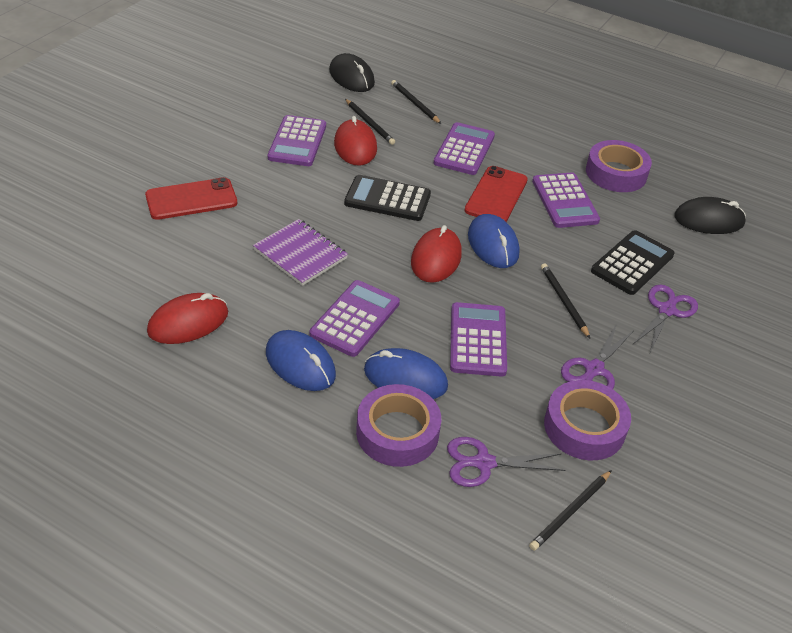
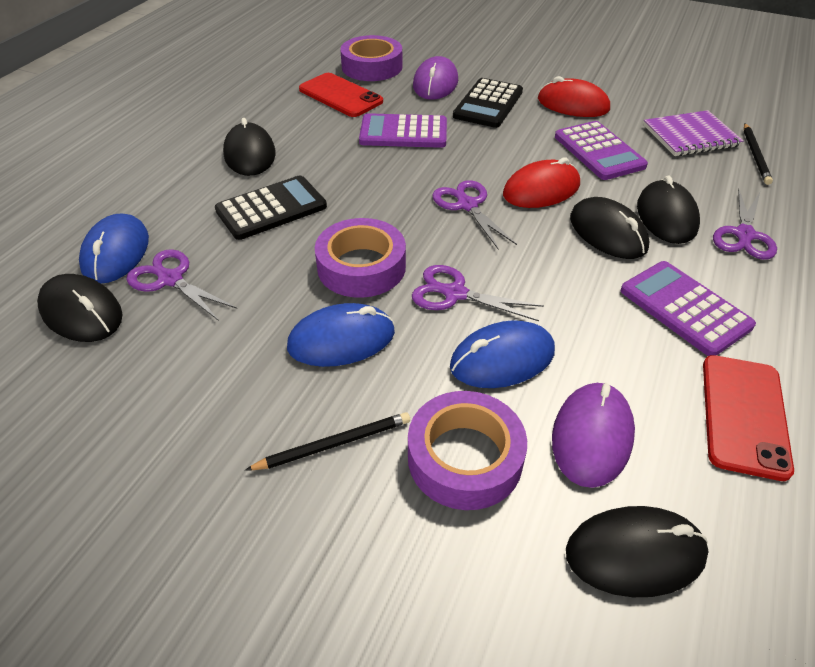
black mouse: [329,53,375,92] [674,197,746,234] = 2 -> [37,274,123,342] [223,118,276,176] [566,506,709,597] [570,197,649,259] [637,175,700,244] = 5
black pencil: [345,99,395,145] [391,80,441,124] [529,470,612,551] [541,263,590,338] = 4 -> [245,412,410,470] [744,123,773,185] = 2
purple calculator: [268,115,326,166] [310,280,400,357] [434,122,495,175] [450,302,507,377] [532,172,600,228] = 5 -> [359,113,447,148] [555,121,648,180] [620,261,756,356] = 3
purple mouse: none = 0 -> [413,56,458,100] [552,383,635,488] = 2
purple scissors: [447,437,565,487] [561,324,633,389] [633,284,698,352] = 3 -> [127,249,237,321] [412,265,544,321] [432,180,517,249] [713,189,777,260] = 4
red mouse: [147,293,228,344] [334,116,377,166] [411,225,462,283] = 3 -> [503,157,580,208] [538,76,610,117] = 2

